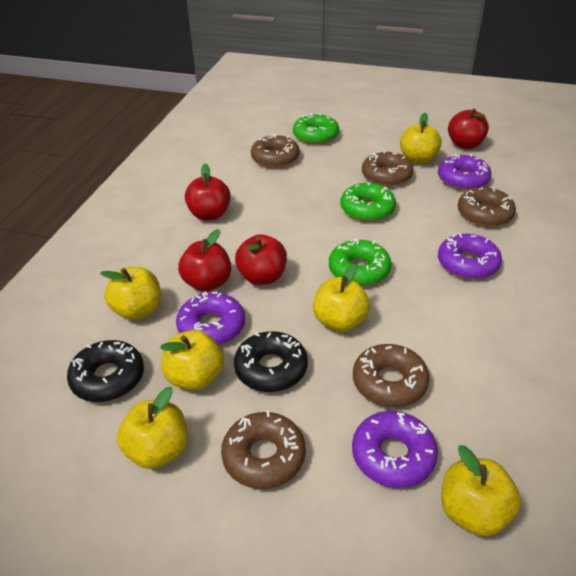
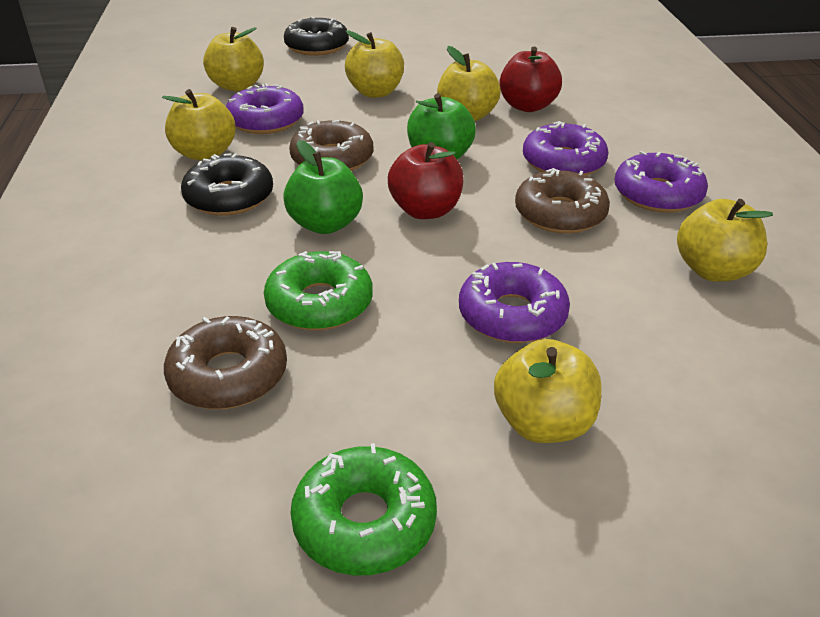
brown donut: [221,411,306,489] [251,134,300,168] [353,344,430,407] [362,151,414,186] [458,187,516,227] = 5 -> [164,316,287,409] [289,120,373,171] [515,168,610,233] = 3
green apple: none = 0 -> [283,140,363,234] [407,93,476,160] = 2
green donut: [293,113,339,144] [329,238,391,286] [340,182,396,221] = 3 -> [264,251,373,331] [290,443,437,576] = 2
red apple: [178,229,231,292] [185,164,231,221] [235,234,287,285] [448,108,489,149] = 4 -> [388,142,464,219] [500,47,562,112] = 2

